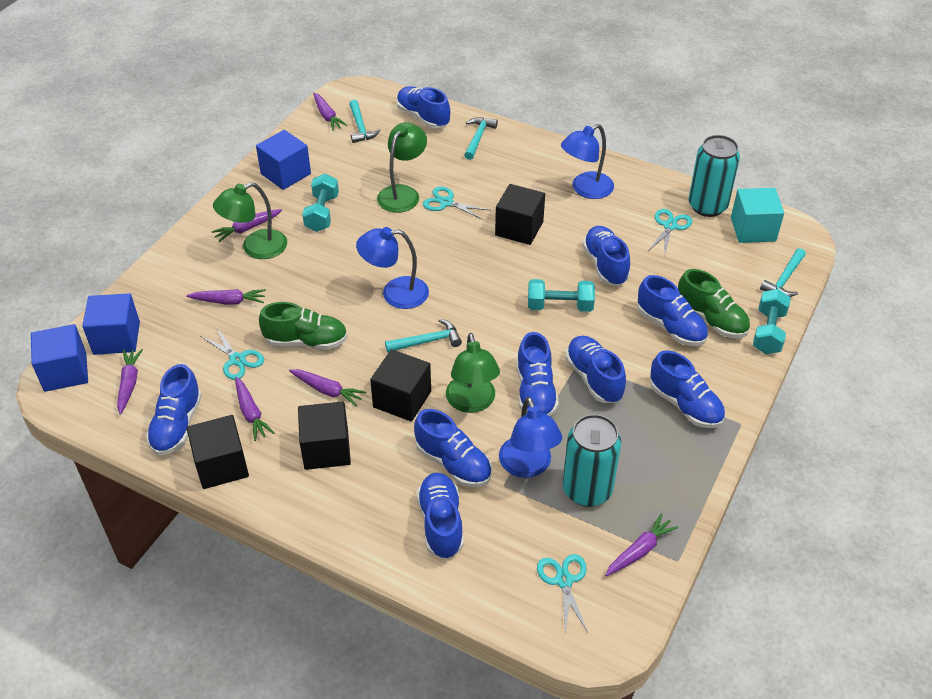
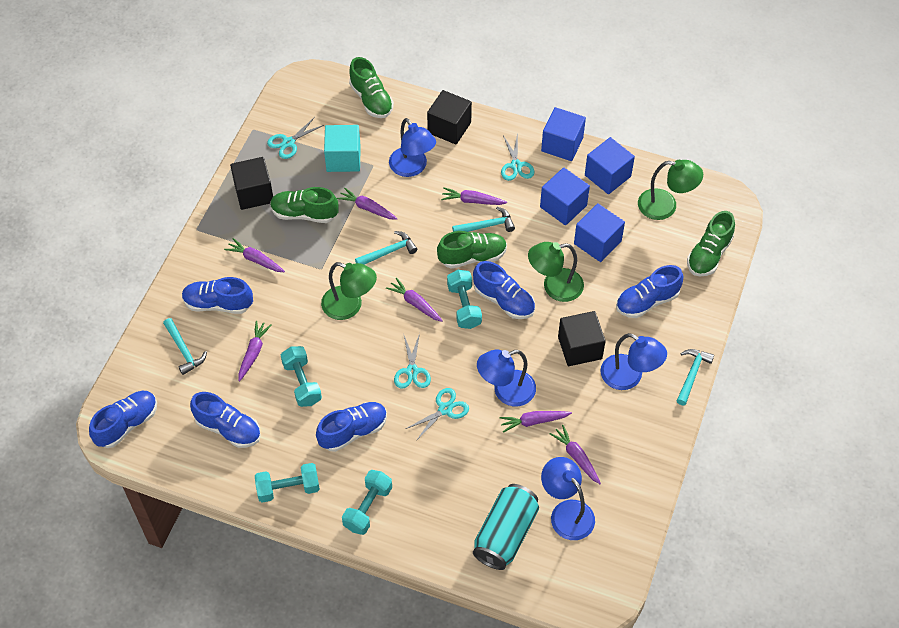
black cube: [187,415,249,489] [298,401,351,470] [370,349,431,422] [495,184,545,245] = 4 -> [230,157,273,210] [427,90,472,145] [558,311,606,366] = 3
blue cube: [31,324,88,392] [82,293,140,355] [256,130,311,190] = 3 -> [540,167,590,225] [541,107,586,161] [574,203,625,262] [585,137,635,194] = 4
blue lamp: [356,227,429,309] [499,397,562,478] [561,124,614,199] = 3 -> [389,118,436,177] [477,350,536,406] [541,457,595,540] [600,333,667,390] = 4
blue shoe: [146,364,202,455] [396,86,450,129] [414,409,492,487] [417,473,464,559] [517,332,559,416] [565,336,626,403] [582,226,630,286] [637,275,708,346] [650,350,725,428] = 9 -> [89,391,157,448] [182,277,253,314] [190,392,261,448] [316,402,387,452] [473,261,535,319] [616,265,683,318] = 6
green shoe: [259,302,348,350] [678,269,750,338] = 2 -> [270,187,339,223] [349,57,394,118] [437,231,507,269] [687,211,735,276] = 4
turquoise can: [563,414,621,507] [688,135,740,217] = 2 -> [473,484,539,570] = 1
turquoise dumbbell: [302,174,339,232] [528,279,595,312] [753,289,791,354] = 3 -> [255,463,320,503] [281,346,322,407] [342,470,392,535] [447,270,482,329] = 4

